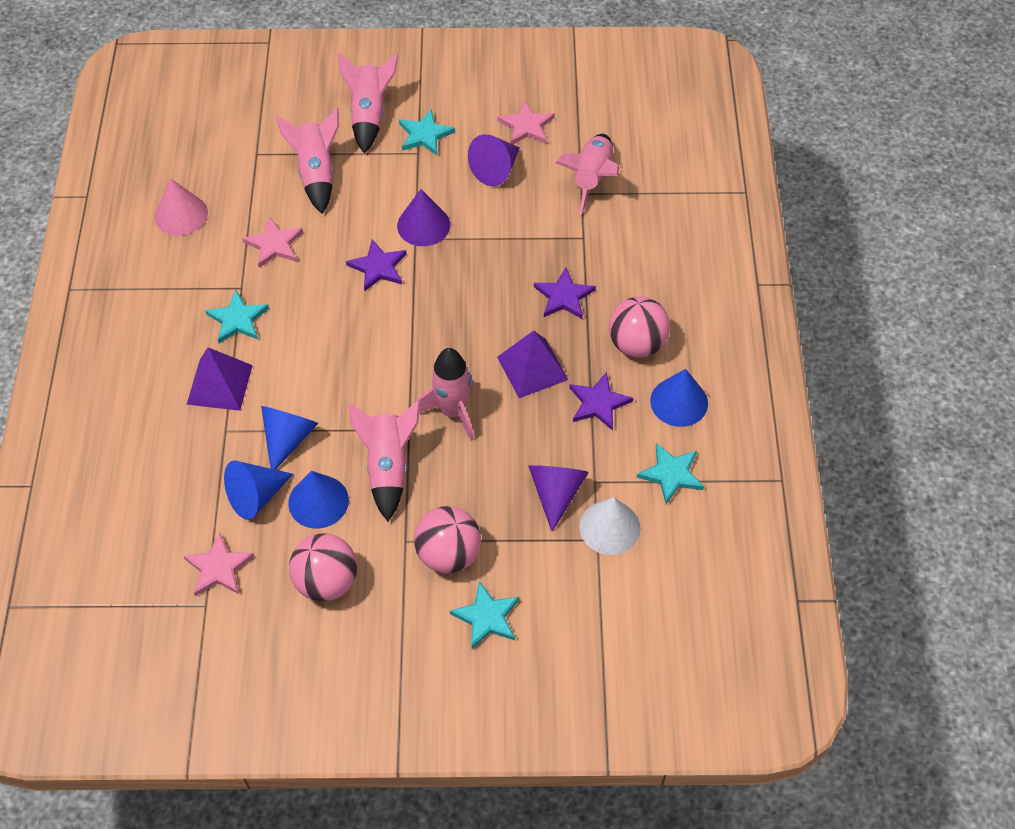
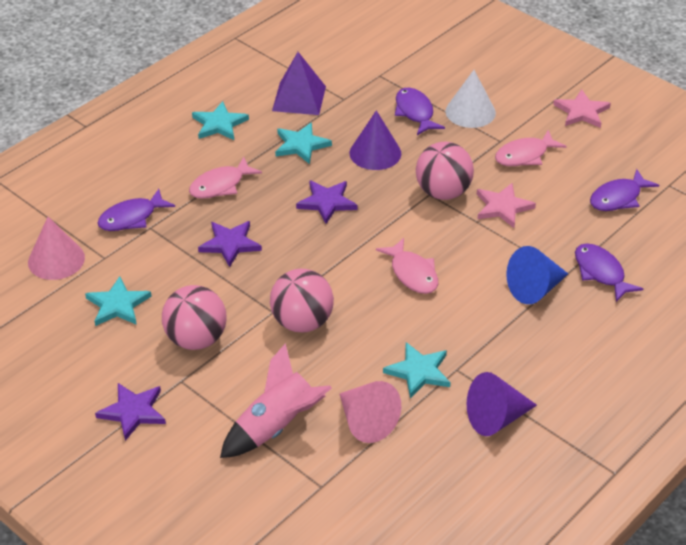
blue cone: [224,461,293,520] [261,406,318,470] [288,471,349,528] [650,369,708,427] = 4 -> [506,246,568,304] = 1
pink cone: [155,178,208,236] = 1 -> [28,217,85,280] [340,381,401,443] = 2
pink fish: none = 0 -> [189,157,262,199] [376,238,438,294] [495,130,566,166] = 3
pink rocket: [276,108,339,214] [338,52,399,153] [348,401,420,521] [415,348,474,441] [555,134,619,215] = 5 -> [220,343,332,458] = 1
pink star: [183,532,254,596] [242,216,303,268] [498,100,555,144] = 3 -> [477,183,536,228] [553,89,611,128] = 2
purple cone: [397,189,450,246] [468,134,520,186] [528,465,589,532] = 3 -> [350,110,401,170] [467,372,537,436] = 2
purple fish: none = 0 -> [98,189,175,231] [395,88,445,135] [575,243,643,302] [590,169,659,211] = 4
purple pyramid: [186,347,253,411] [497,331,568,398] = 2 -> [272,52,326,115] = 1

